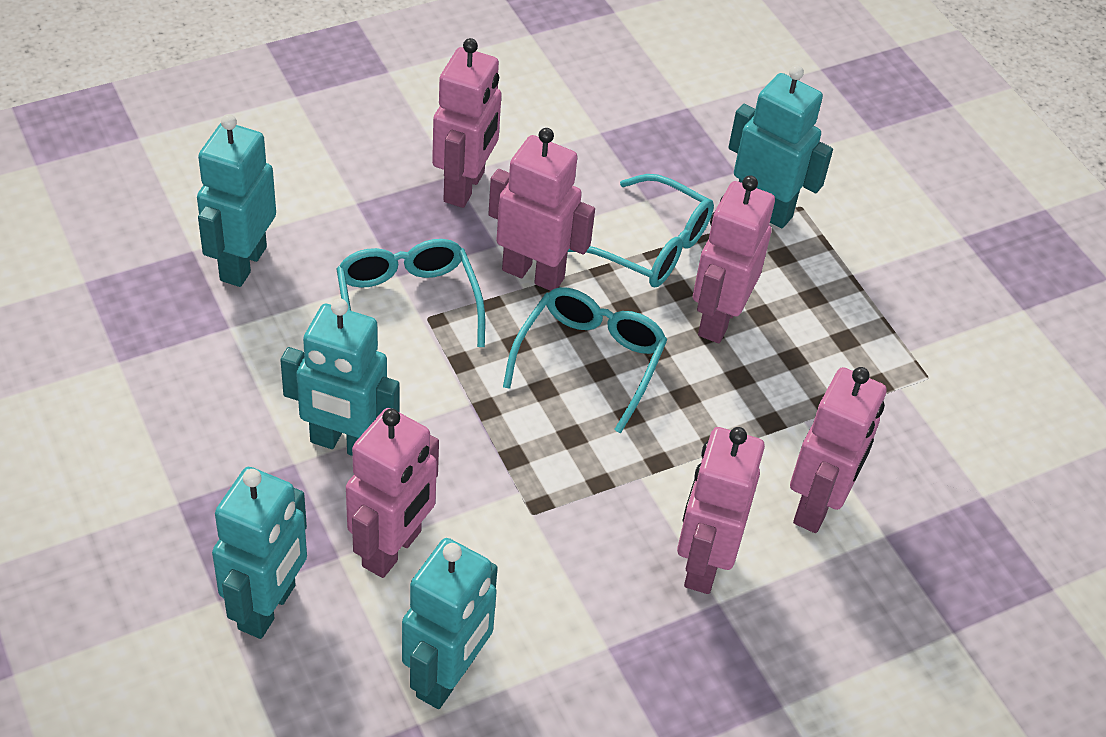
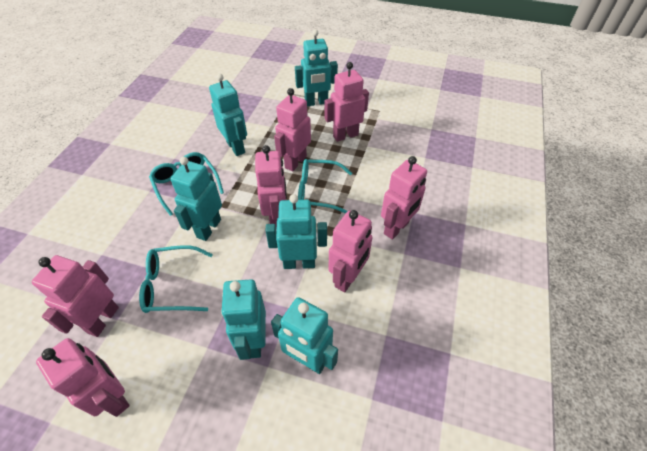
pink robot: [346,408,439,578] [432,38,502,208] [488,128,595,291] [677,427,765,594] [693,176,775,343] [790,367,887,533] = 6 -> [32,255,119,337] [36,338,130,417] [255,145,287,229] [274,88,311,171] [325,62,369,142] [328,210,372,292] [381,156,427,240] = 7
turquoise robot: [197,114,276,287] [212,467,307,639] [280,299,399,456] [402,538,498,709] [728,65,833,229] = 5 -> [170,157,222,241] [209,74,247,156] [221,279,266,360] [266,194,327,269] [271,297,338,374] [295,30,338,106] = 6

